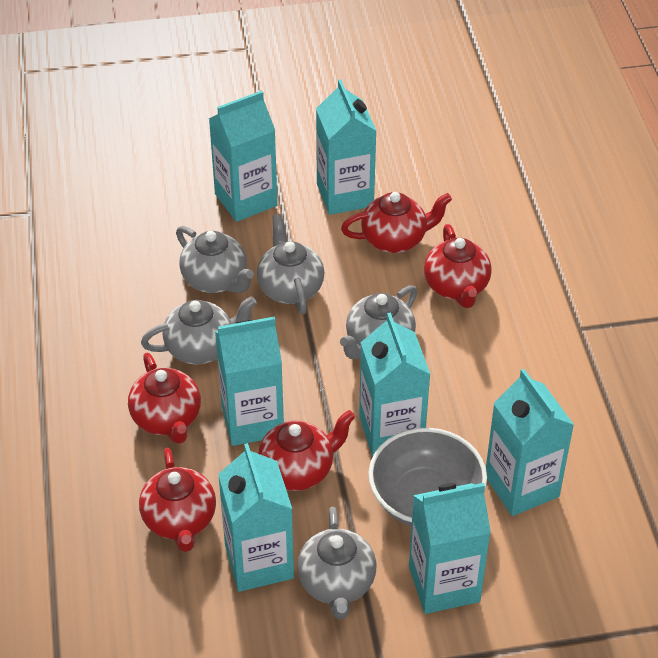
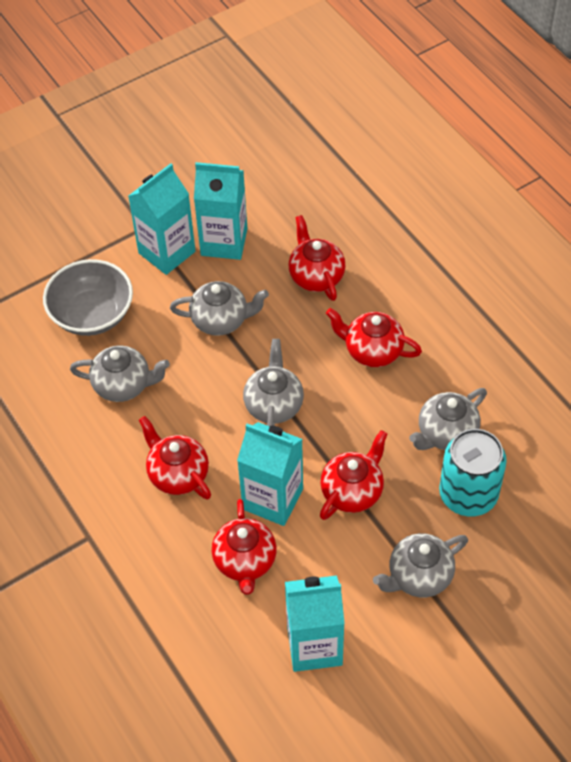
turquoise can: none = 0 -> [439,429,507,516] = 1
turquoise carton: [209,91,278,222] [215,317,284,446] [218,443,294,592] [316,79,376,215] [359,313,430,456] [409,483,491,614] [486,369,574,516] = 7 -> [128,163,196,275] [194,162,247,260] [237,422,303,526] [285,575,345,672] = 4

